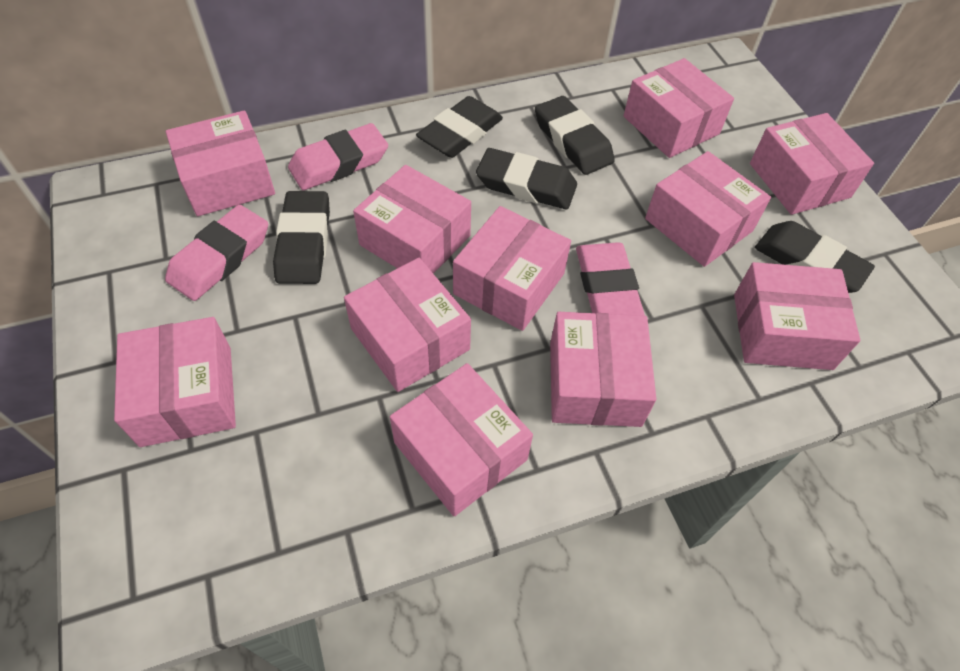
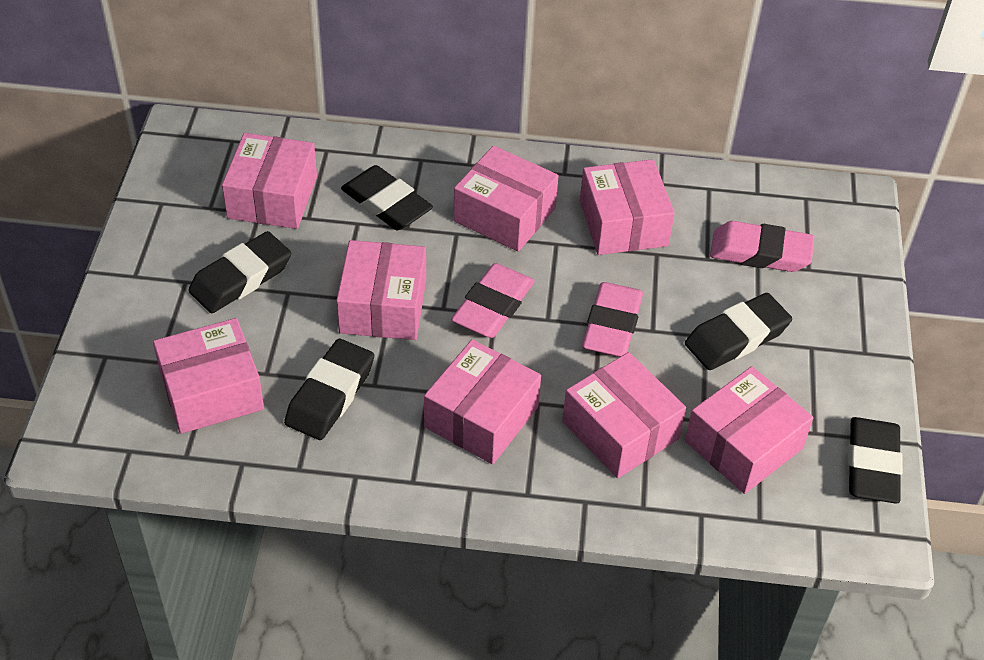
pink box: [114,317,236,447] [166,110,275,216] [344,258,471,392] [353,165,471,274] [390,363,533,516] [453,206,571,331] [550,312,656,427] [624,58,734,158] [645,151,771,267] [734,262,860,370] [750,113,874,215] = 11 -> [153,318,264,434] [222,133,317,229] [336,240,426,340] [424,339,541,464] [454,146,559,252] [562,352,686,478] [580,159,675,255] [685,366,813,494] = 8

